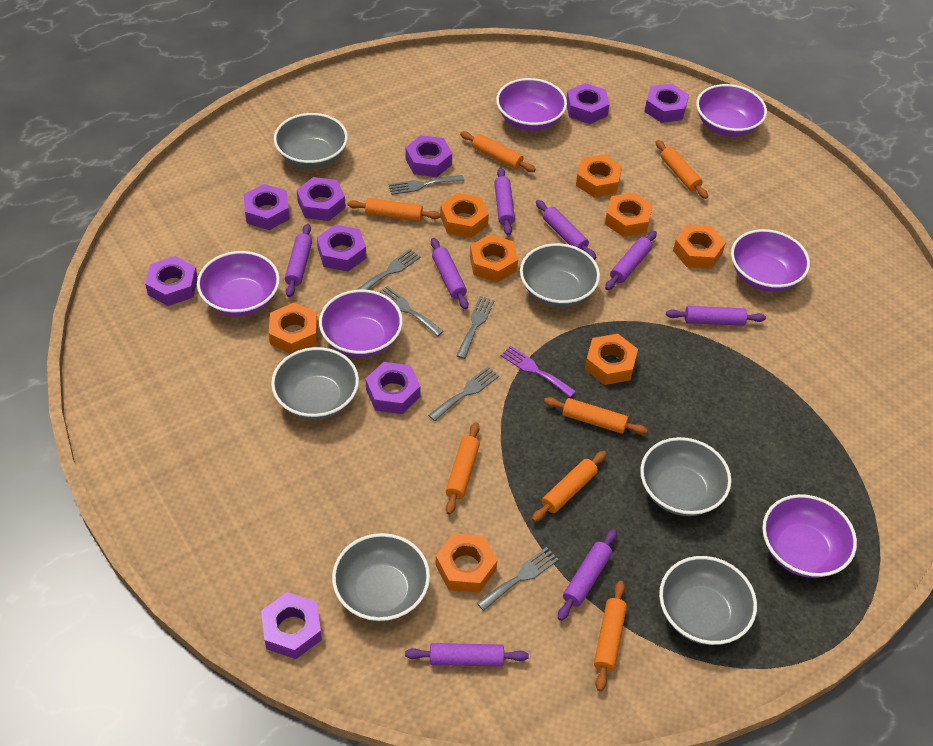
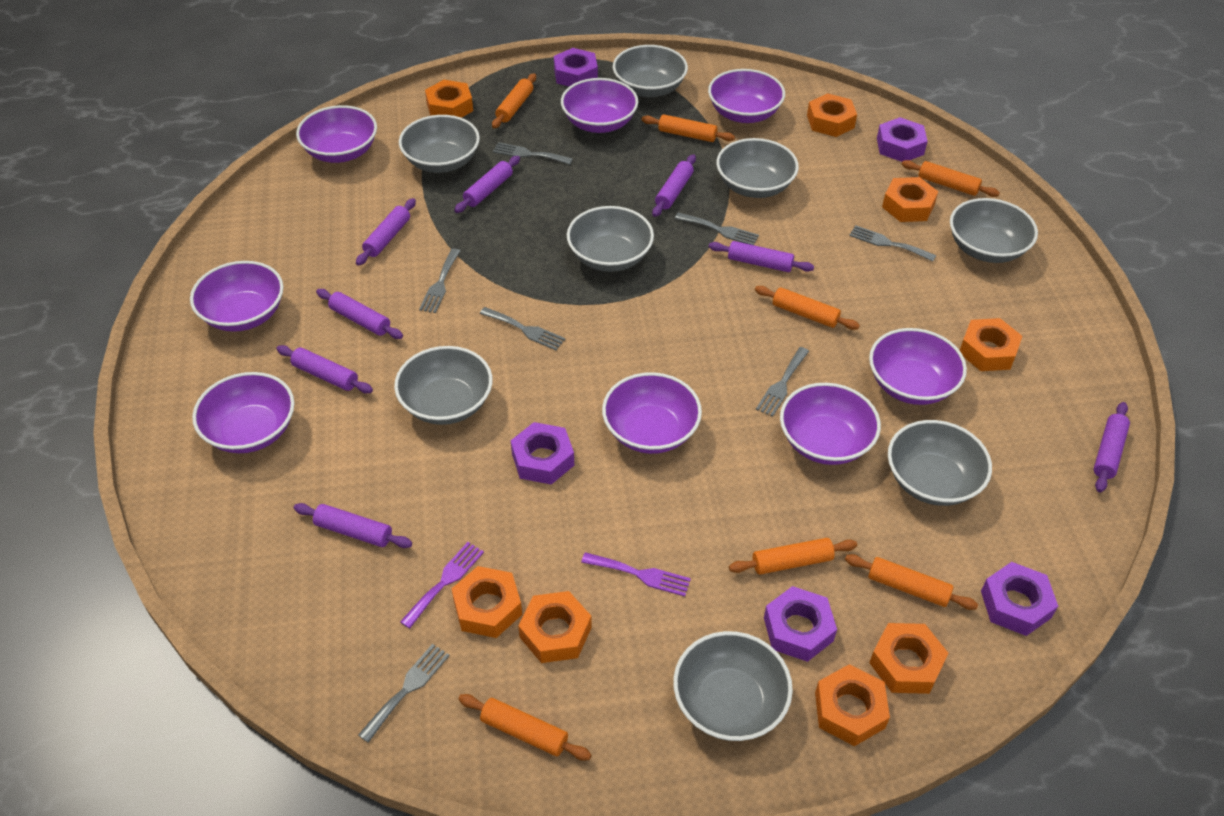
grey bowl: [271,347,359,420] [274,113,348,169] [332,533,430,622] [520,243,600,307] [640,437,731,516] [659,556,757,645] = 6 -> [394,346,493,425] [399,115,480,173] [567,206,654,272] [613,45,688,97] [673,631,793,741] [716,138,799,198] [888,420,992,506] [950,198,1038,263] = 8
grey fork: [356,249,421,290] [379,286,444,337] [388,175,464,195] [428,367,499,421] [456,296,495,359] [477,547,559,611] = 6 -> [358,644,450,743] [419,248,460,313] [480,307,565,350] [493,142,573,164] [675,212,759,245] [756,347,809,417] [849,225,936,261] = 7
purple bowl: [197,251,280,316] [319,290,403,357] [496,78,567,131] [696,84,767,137] [731,229,810,292] [762,494,857,578] = 6 -> [190,261,284,332] [192,372,294,453] [296,105,377,163] [561,78,638,133] [602,372,702,454] [708,69,785,123] [780,383,881,465] [869,328,967,405] = 8
purple fork: [501,346,576,397] = 1 -> [400,542,484,629] [581,552,691,597] = 2
purple nut: [145,256,198,306] [243,184,290,230] [261,592,322,659] [296,177,346,221] [317,224,366,272] [365,362,421,414] [406,135,452,177] [566,83,610,124] [644,84,689,123] = 9 -> [511,422,574,485] [554,48,598,86] [764,586,837,662] [877,117,928,162] [981,562,1058,636] = 5

